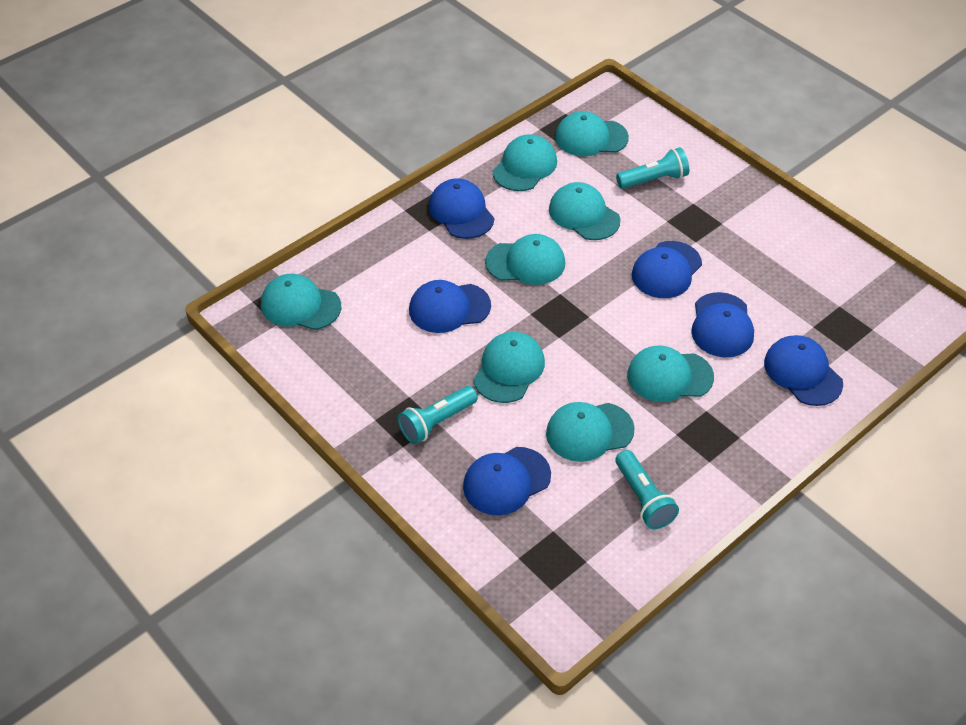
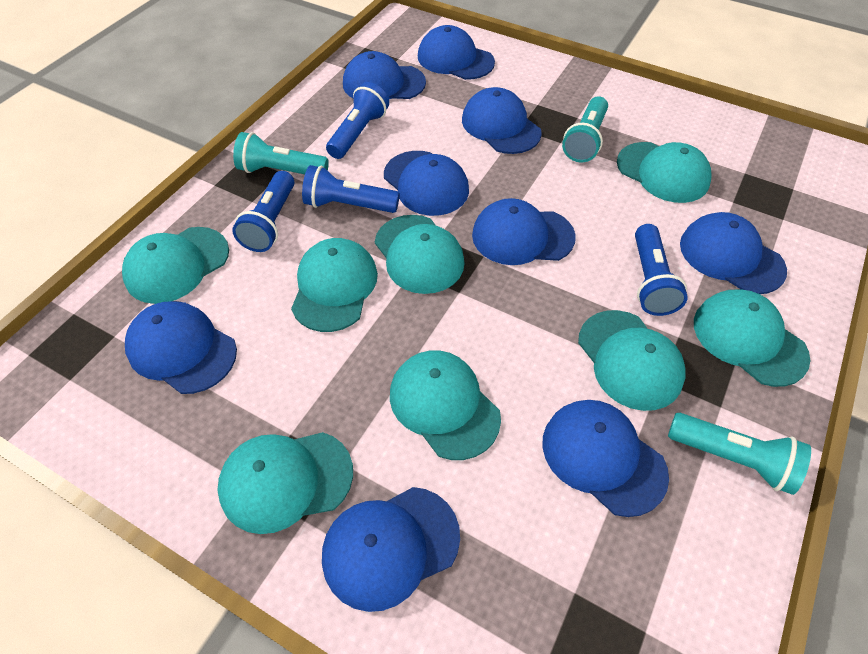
blue cap: [409,280,491,333] [429,178,494,239] [463,447,551,515] [632,241,702,298] [691,292,754,357] [764,335,843,406] = 6 -> [125,301,237,394] [322,487,460,612] [343,51,426,99] [384,151,469,216] [418,25,495,80] [462,87,542,154] [472,198,576,265] [542,400,669,517] [680,212,787,294] = 9
blue flashlight: none = 0 -> [232,171,294,252] [302,165,400,213] [326,82,389,159] [635,224,688,316] = 4

